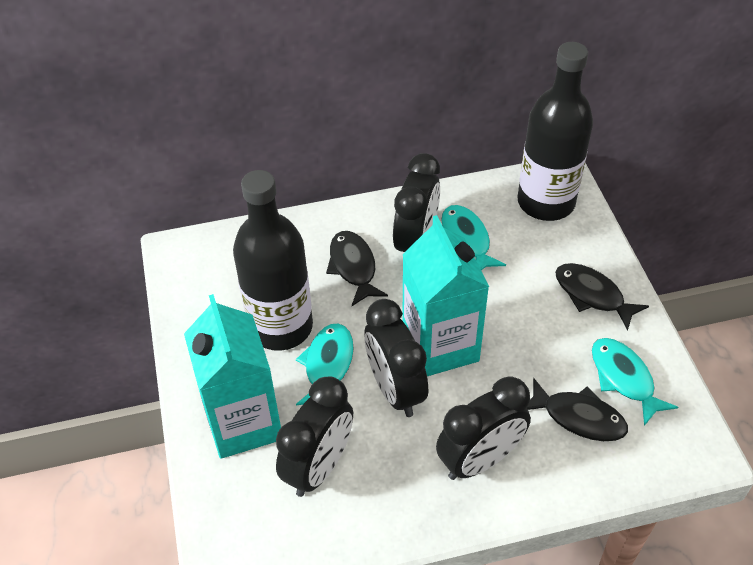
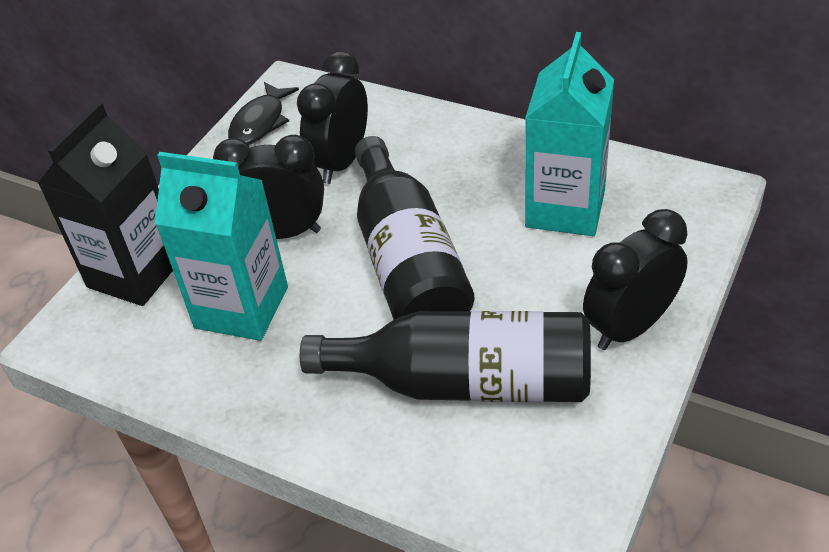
black carton: none = 0 -> [38,102,173,306] = 1
black clock: [276,376,353,497] [365,299,428,417] [393,153,440,252] [436,376,531,480] = 4 -> [213,135,324,239] [297,51,368,184] [583,209,688,350] = 3
black fish: [326,231,388,306] [527,378,628,441] [555,263,649,331] = 3 -> [228,82,299,145] = 1
turquoise fish: [296,324,354,406] [441,205,506,270] [592,338,678,426] = 3 -> none = 0

